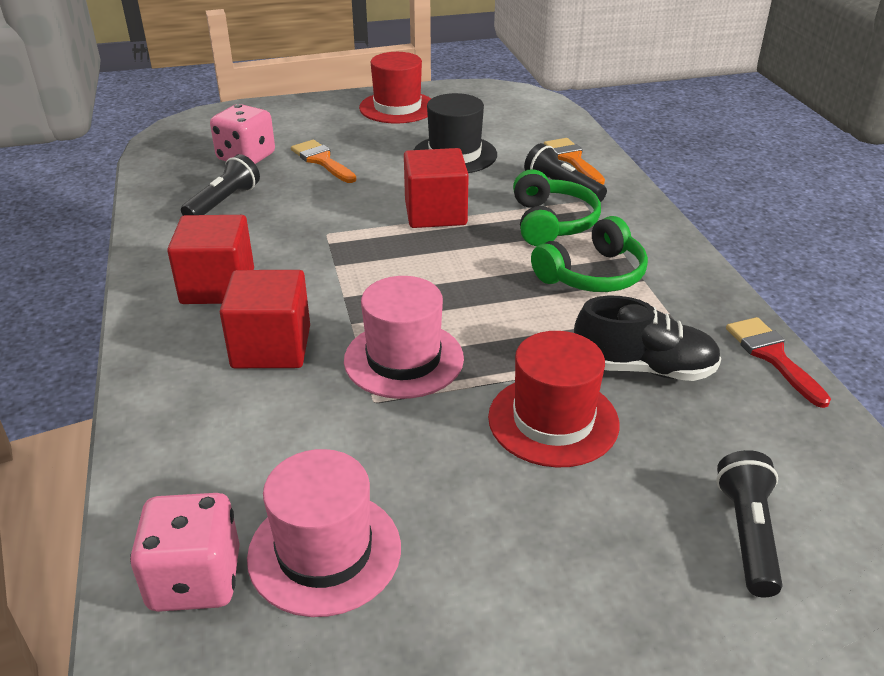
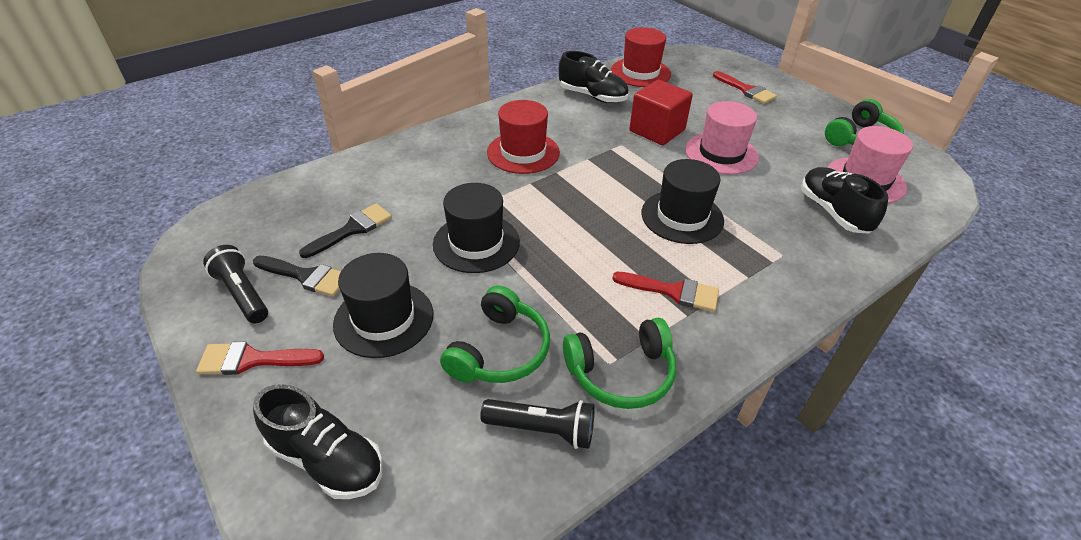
black brush: none = 0 -> [253,256,341,297] [299,203,392,258] = 2
black flashlight: [181,154,260,216] [524,143,607,202] [716,450,783,598] = 3 -> [203,245,268,323] [480,399,594,449] = 2
black hat: [414,93,497,173] = 1 -> [333,253,433,358] [433,183,520,273] [641,159,724,244] = 3
black shoe: [574,296,721,381] = 1 -> [253,384,383,499] [559,51,629,103] [801,167,888,234] = 3
green headphones: [513,169,601,246] [531,216,648,292] = 2 -> [440,285,550,383] [563,318,676,409] [825,99,904,146] = 3
orange brush: [291,140,357,183] [544,138,605,185] = 2 -> none = 0
pink dice: [130,493,240,612] [210,104,275,164] = 2 -> none = 0
red brush: [726,317,831,408] = 1 -> [196,342,324,375] [612,272,719,312] [713,71,777,104] = 3
red cube: [167,215,254,304] [220,270,310,368] [404,148,469,228] = 3 -> [629,80,693,145] = 1

